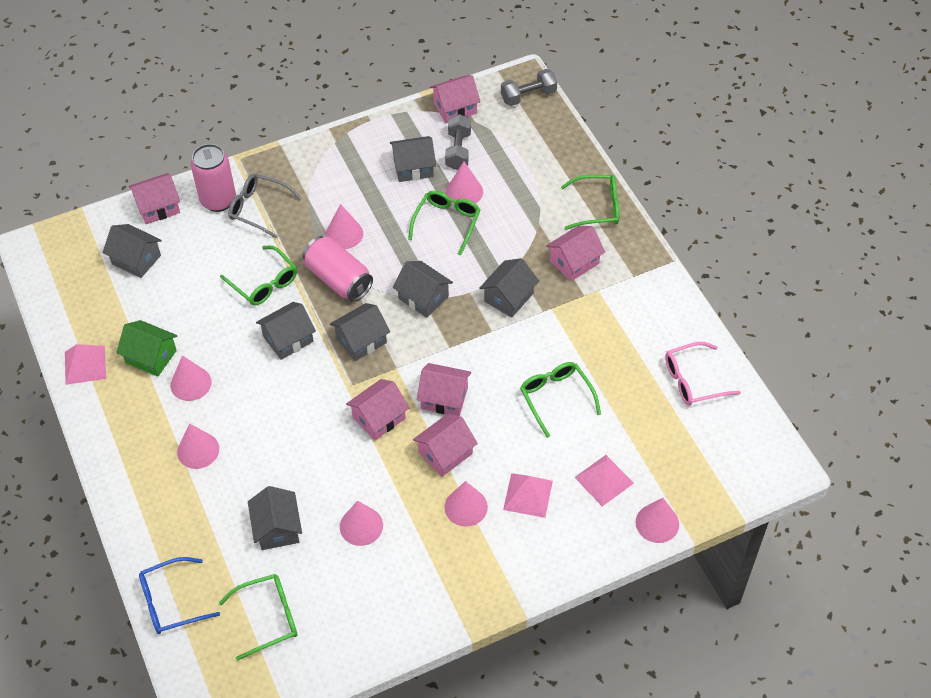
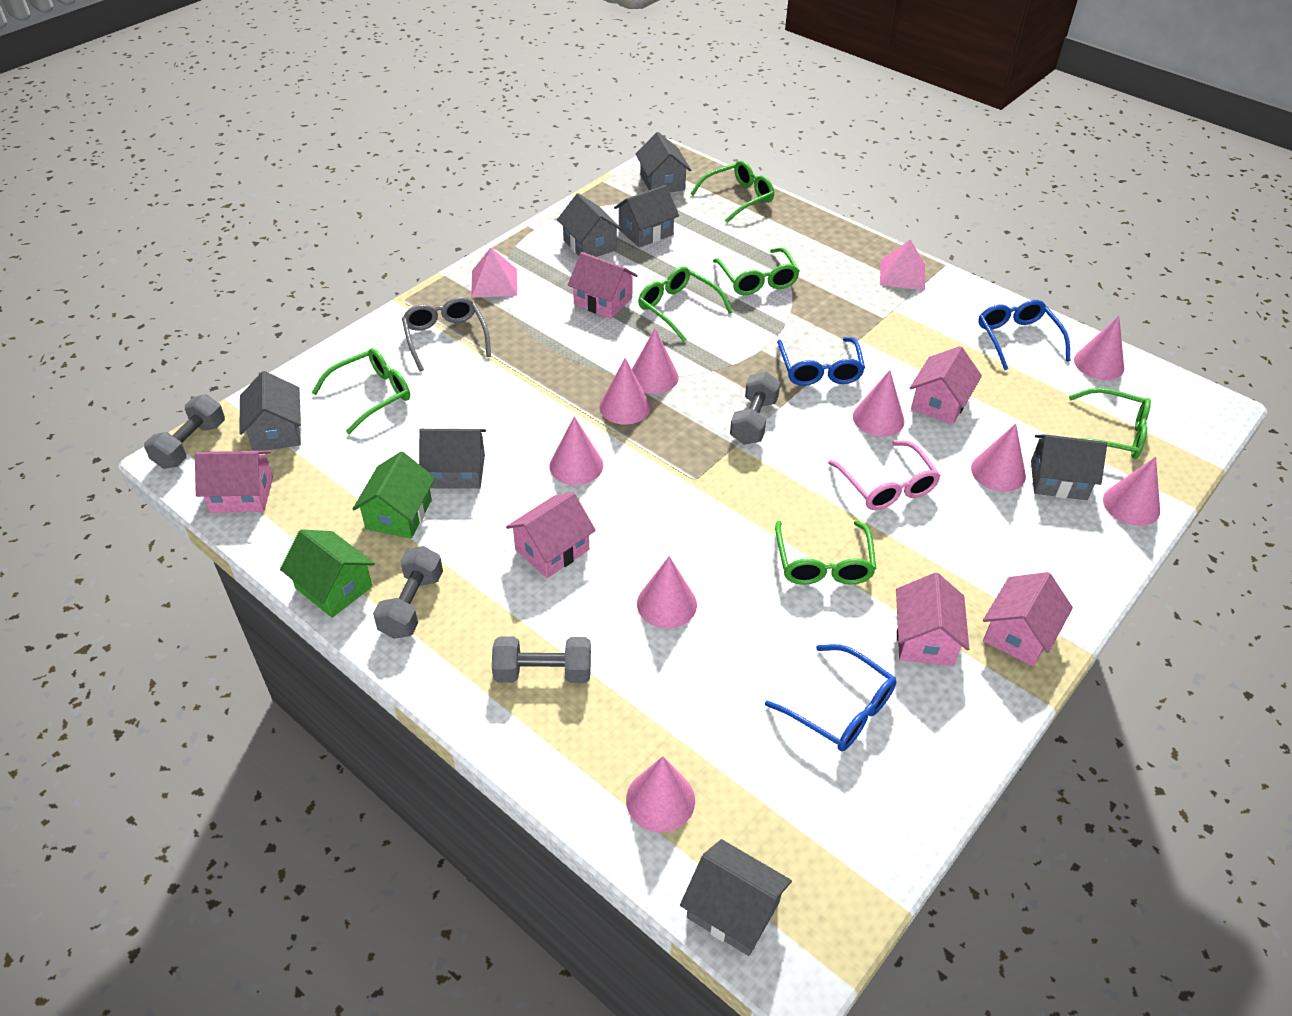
blue glasses: [139,557,220,634] = 1 -> [765,644,896,751] [777,337,865,386] [978,300,1070,370] = 3
green glasses: [219,574,297,661] [220,245,297,306] [408,191,480,256] [520,362,601,438] [561,175,619,230] = 5 -> [312,348,410,434] [638,266,733,342] [690,161,774,223] [713,247,800,295] [775,521,876,585] [1069,388,1151,459] = 6
green house: [116,320,177,376] = 1 -> [280,529,375,618] [353,452,435,539] = 2
grey dumbbell: [445,114,471,170] [501,69,557,106] = 2 -> [144,395,225,469] [373,546,443,639] [492,636,591,683] [730,372,780,445] = 4
pink can: [191,144,236,212] [303,236,373,302] = 2 -> none = 0
pink cone: [171,355,211,401] [177,423,219,469] [325,204,363,249] [340,500,383,546] [444,481,488,527] [446,162,483,204] [635,498,679,543] = 7 -> [549,416,603,485] [600,358,651,425] [626,756,695,832] [632,328,679,394] [637,556,697,628] [853,370,905,437] [971,423,1026,492] [1074,316,1124,380] [1103,457,1160,526] = 9
pink pyramid: [65,344,106,385] [503,473,553,518] [574,455,634,506] = 3 -> [471,247,517,298] [880,239,925,290] = 2

